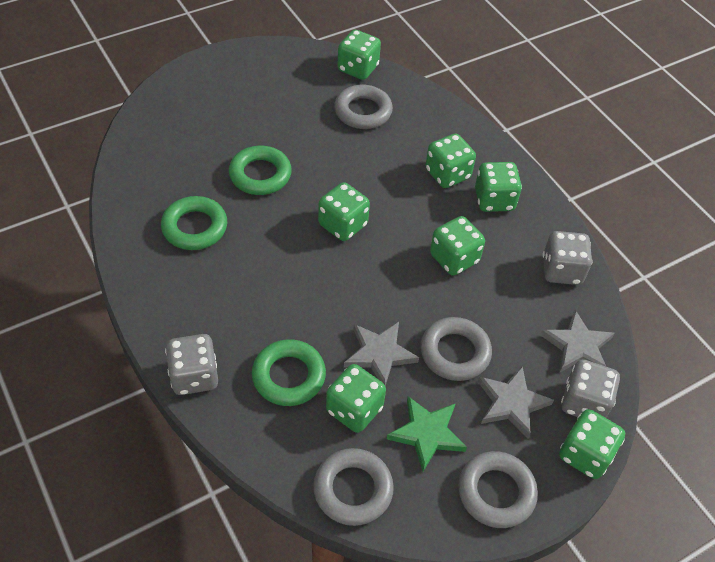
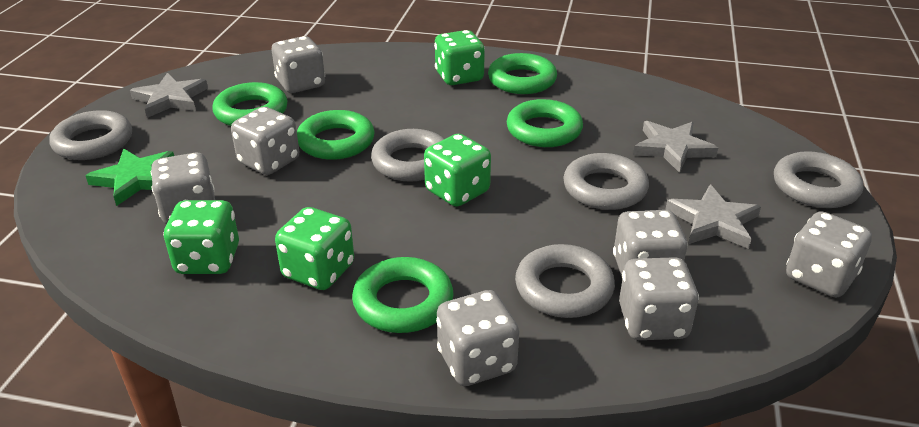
green dice: [318,182,370,241] [326,364,386,433] [337,29,381,80] [425,133,476,188] [430,216,485,276] [475,162,522,212] [559,409,625,479] = 7 -> [163,200,239,274] [275,207,354,290] [424,134,491,207] [434,30,485,85] = 4
green ring: [161,196,227,250] [229,146,292,195] [252,339,326,406] = 3 -> [212,82,287,126] [297,110,375,160] [352,257,454,333] [488,53,557,94] [507,99,583,147] = 5
grey dice: [165,334,218,395] [543,231,593,285] [561,359,620,418] = 3 -> [151,152,215,225] [231,107,299,175] [272,36,325,93] [436,290,519,386] [613,210,688,276] [619,257,699,340] [786,211,872,297] = 7
grey ring: [313,448,394,526] [334,85,393,129] [420,317,492,381] [458,451,538,528] = 4 -> [49,110,132,160] [371,129,444,182] [515,244,615,318] [563,153,649,210] [774,151,863,208] = 5

